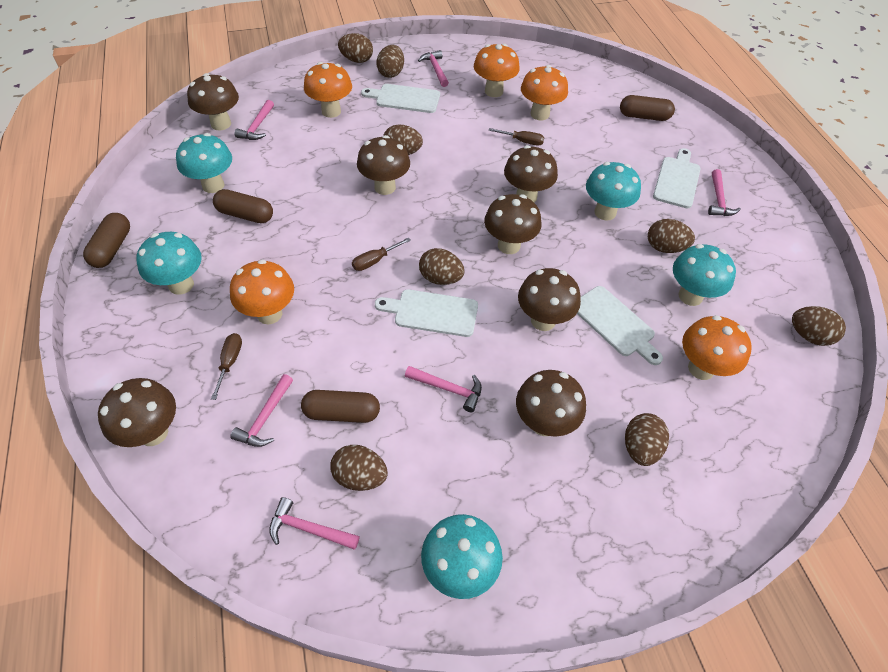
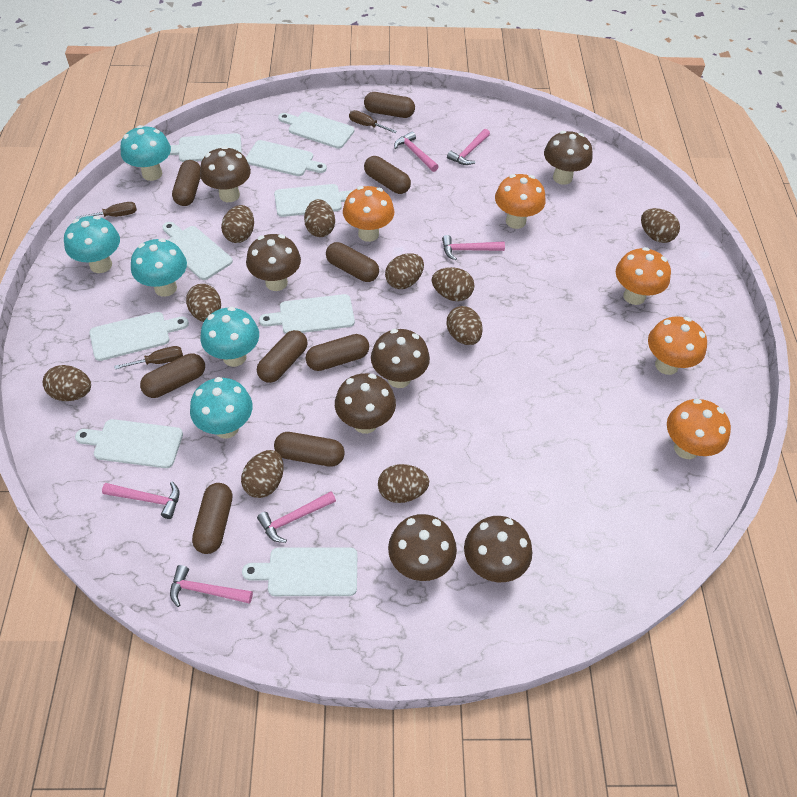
brown capsule: [83,213,130,268] [213,189,273,223] [301,390,380,423] [620,95,675,121] = 4 -> [140,353,205,398] [172,160,201,206] [192,483,233,554] [257,330,308,383] [274,432,345,467] [306,334,369,371] [326,242,379,282] [364,92,415,118] [364,156,411,194] = 9
brown egg: [330,445,388,491] [338,33,373,63] [376,45,404,78] [383,125,423,155] [419,248,464,285] [625,413,669,466] [648,219,695,253] [792,306,846,346] = 8 -> [43,365,91,401] [186,284,221,322] [221,205,254,243] [241,450,284,498] [304,199,335,237] [378,464,429,503] [385,253,424,289] [432,267,474,301] [446,306,483,345] [641,208,680,243] = 10
white cutting board: [361,84,440,113] [375,289,478,337] [577,286,663,365] [653,148,701,208] = 4 -> [75,419,183,468] [89,312,189,361] [162,222,233,280] [169,133,242,162] [242,547,357,596] [246,140,327,176] [259,294,355,334] [274,184,353,217] [278,112,354,149] = 9

